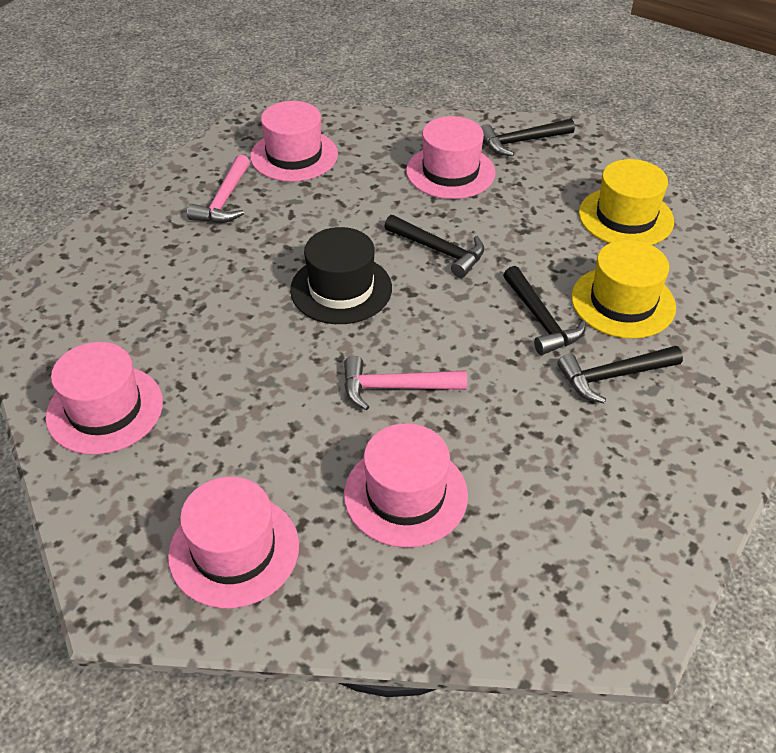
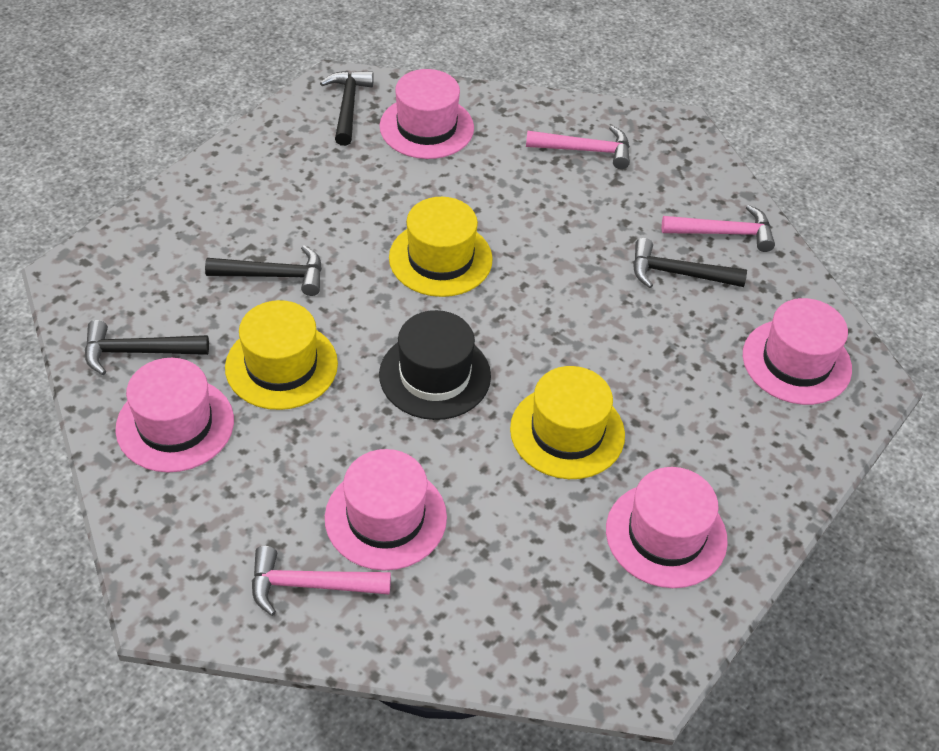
pink hammer: [187,155,250,223] [344,356,467,410] = 2 -> [252,546,391,616] [526,126,630,169] [662,205,775,252] = 3
yellow hat: [571,240,676,339] [579,159,674,245] = 2 -> [225,300,338,410] [389,197,493,297] [510,366,625,479] = 3

